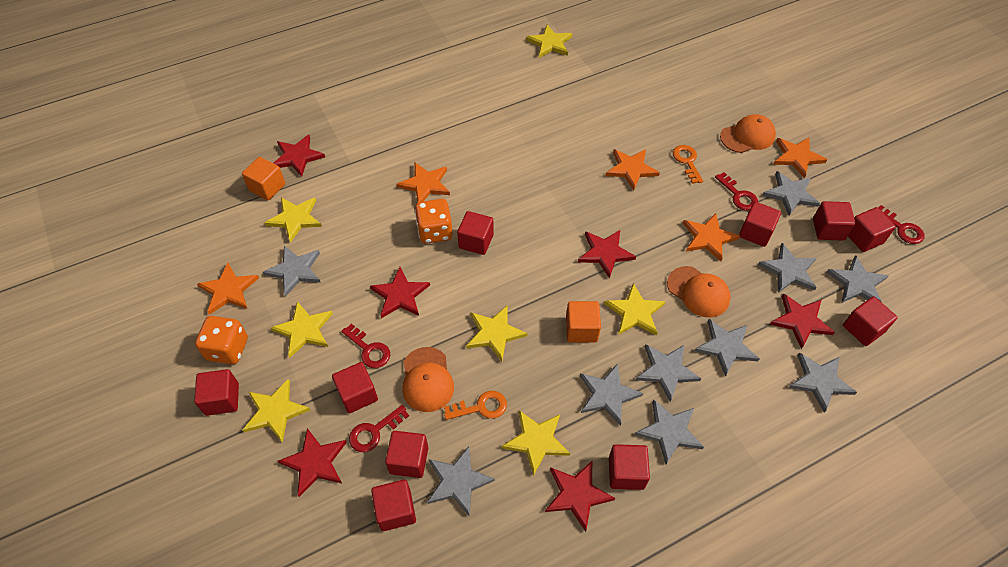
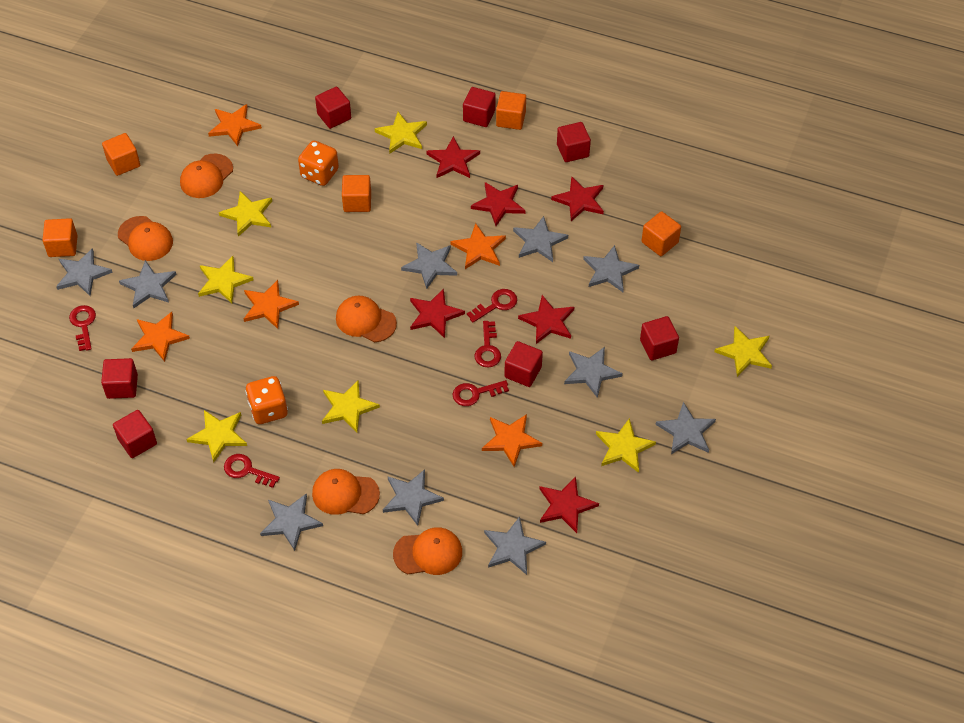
orange cap: [403,347,454,412] [667,266,731,317] [720,114,776,153] = 3 -> [118,216,173,261] [180,154,233,198] [312,469,380,515] [336,296,397,342] [393,527,462,575] = 5
orange cube: [242,157,285,200] [566,301,601,342] = 2 -> [42,218,78,257] [102,133,140,176] [342,175,371,212] [496,91,526,130] [642,211,681,256] = 5
orange key: [444,391,507,420] [673,145,703,184] = 2 -> none = 0
red cube: [194,369,239,416] [332,362,378,413] [371,480,416,531] [385,431,428,478] [457,211,494,255] [609,444,650,490] [739,202,781,247] [813,201,856,241] [843,296,898,346] [848,207,896,252] = 10 -> [101,358,138,399] [113,410,157,458] [315,87,351,129] [463,87,496,127] [504,341,543,387] [557,122,591,162] [640,316,679,361] = 7
red key: [341,323,390,368] [349,405,409,452] [715,172,758,211] [878,205,924,244] = 4 -> [69,305,96,351] [224,454,280,488] [452,380,509,406] [467,289,517,323] [475,321,501,368] = 5

